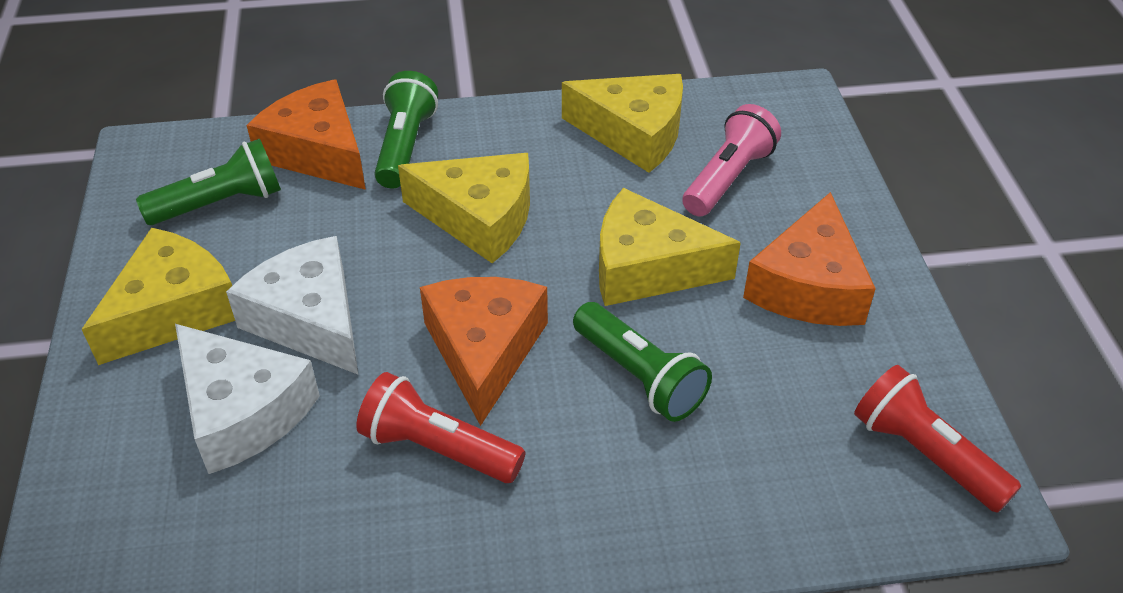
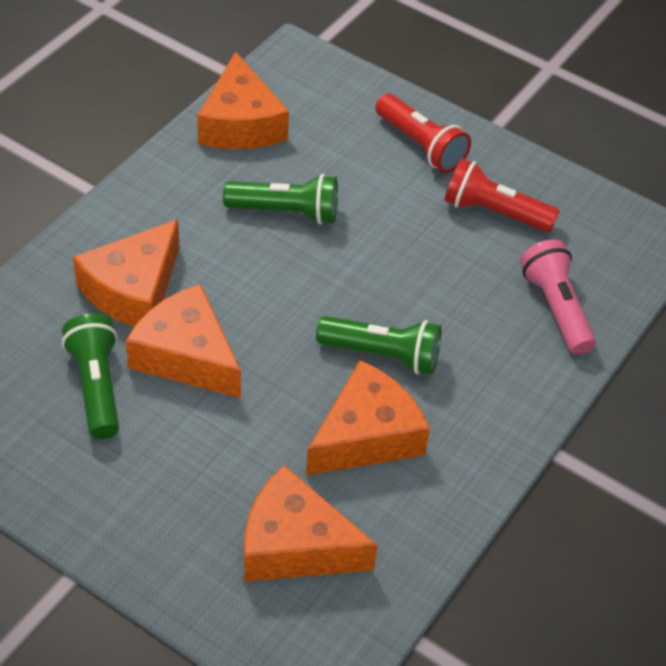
orange cheese: [247,79,366,190] [420,277,548,426] [743,192,876,326] = 3 -> [73,219,179,327] [126,284,241,398] [197,51,289,149] [244,465,378,582] [306,360,430,476] = 5
white cheese: [175,324,320,474] [226,236,358,375] = 2 -> none = 0
yellow cheese: [82,228,235,365] [398,153,530,263] [562,74,683,173] [599,188,741,306] = 4 -> none = 0

